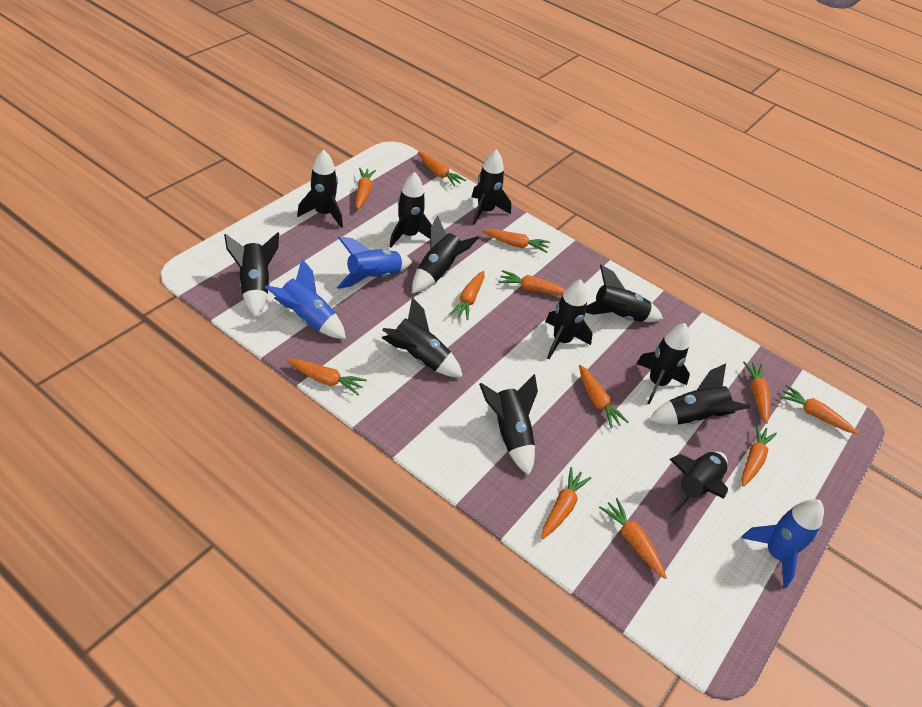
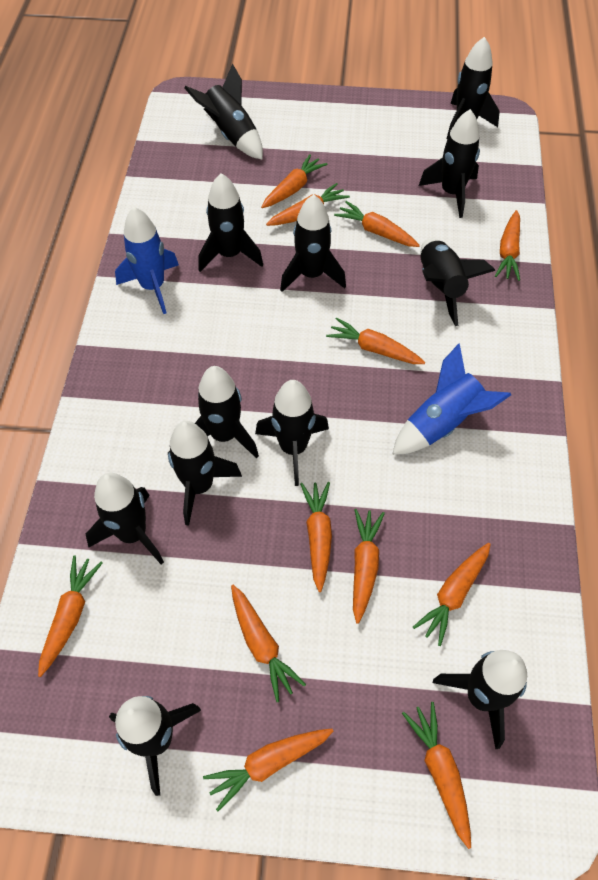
blue rocket: [265,259,346,339] [337,236,412,289] [741,499,824,588] = 3 -> [115,207,179,314] [392,343,511,455] = 2

